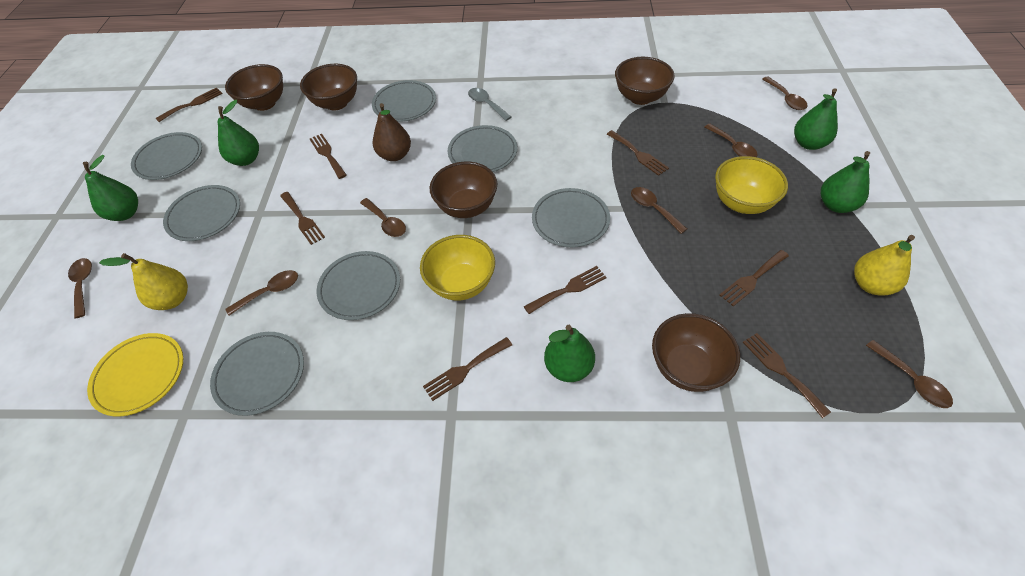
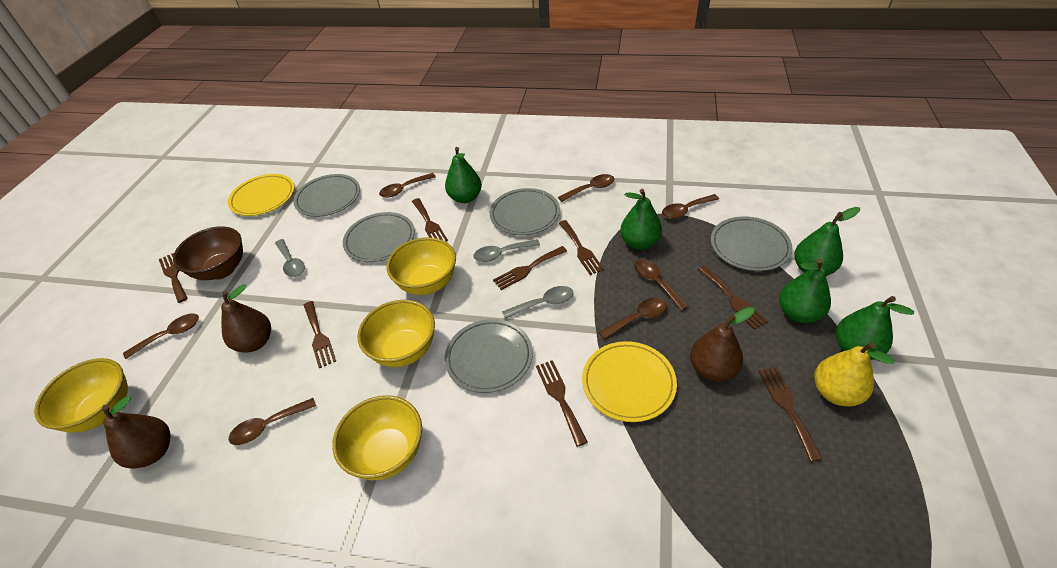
brown bowl: [225,64,283,111] [300,64,357,111] [429,162,497,218] [615,57,675,105] [652,313,740,392] = 5 -> [173,226,243,280] = 1
brown pear: [373,103,411,161] = 1 -> [102,396,171,469] [221,284,271,353] [690,307,755,382] = 3
grey plate: [131,132,202,180] [163,185,240,241] [210,332,304,416] [317,251,400,320] [372,80,436,122] [448,125,518,172] [532,188,610,248] = 7 -> [293,174,360,217] [343,212,415,262] [445,319,533,393] [490,188,560,235] [711,216,792,271] = 5
grey spoon: [468,88,511,121] = 1 -> [275,239,305,277] [473,239,540,262] [502,286,573,319] = 3
yellow bowl: [420,235,495,301] [715,156,788,214] = 2 -> [34,358,128,432] [332,395,422,480] [357,300,435,367] [387,237,456,295] = 4
yellow pear: [99,253,188,310] [854,235,915,296] = 2 -> [814,342,895,406] = 1
yellow plate: [87,333,183,417] = 1 -> [228,174,295,216] [582,341,677,422] = 2

